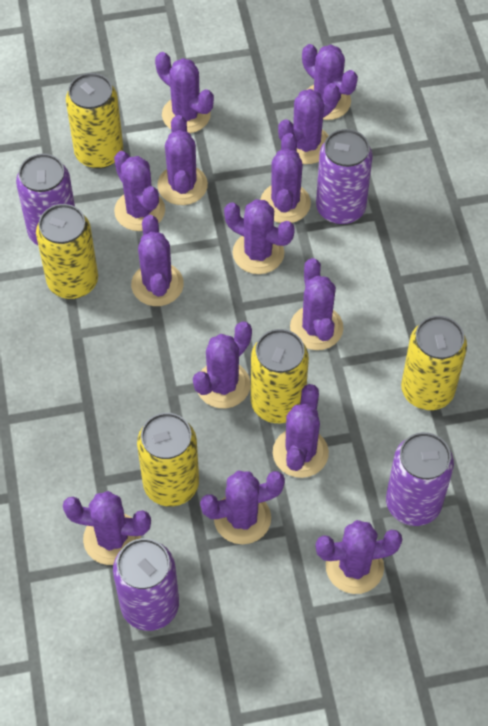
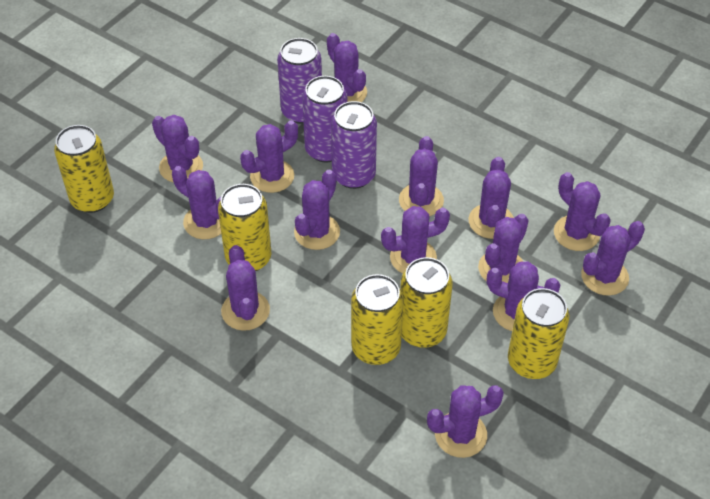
purple can: [16,154,75,245] [113,538,179,631] [316,129,373,225] [386,432,454,526] = 4 -> [277,38,322,124] [302,76,348,163] [331,101,377,189] = 3

